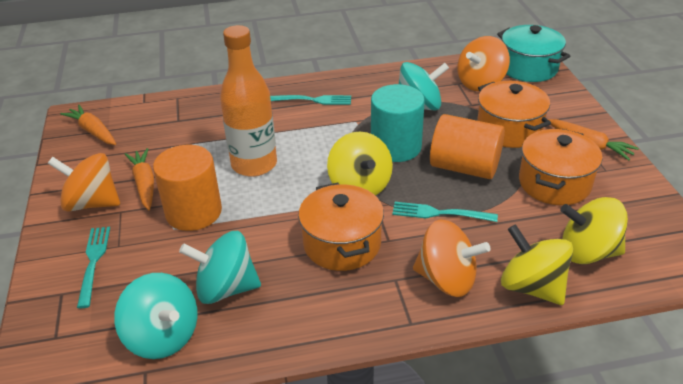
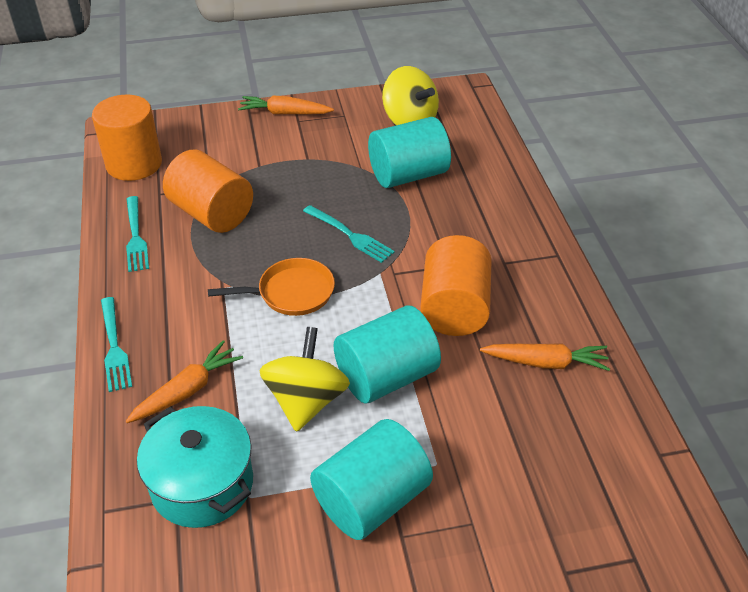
orange bottle: [220,25,277,177] = 1 -> none = 0
orange cylinder: [153,145,222,231] [430,114,505,179] = 2 -> [92,94,162,181] [163,150,253,233] [420,235,491,336] = 3
orange pan: none = 0 -> [208,258,335,316] = 1
orange pot: [298,183,384,271] [477,81,551,148] [519,129,603,205] = 3 -> none = 0
orange spinning top: [48,153,120,212] [413,220,491,297] [458,36,510,91] = 3 -> none = 0
turquoise cylinder: [371,84,425,162] = 1 -> [310,419,433,540] [334,305,441,403] [368,117,451,188] = 3
turquoise spinning top: [114,273,197,359] [179,231,261,304] [399,62,449,110] = 3 -> none = 0
yellow spinning top: [327,131,393,196] [501,224,573,305] [560,197,628,264] = 3 -> [259,327,350,432] [382,66,439,125] = 2

